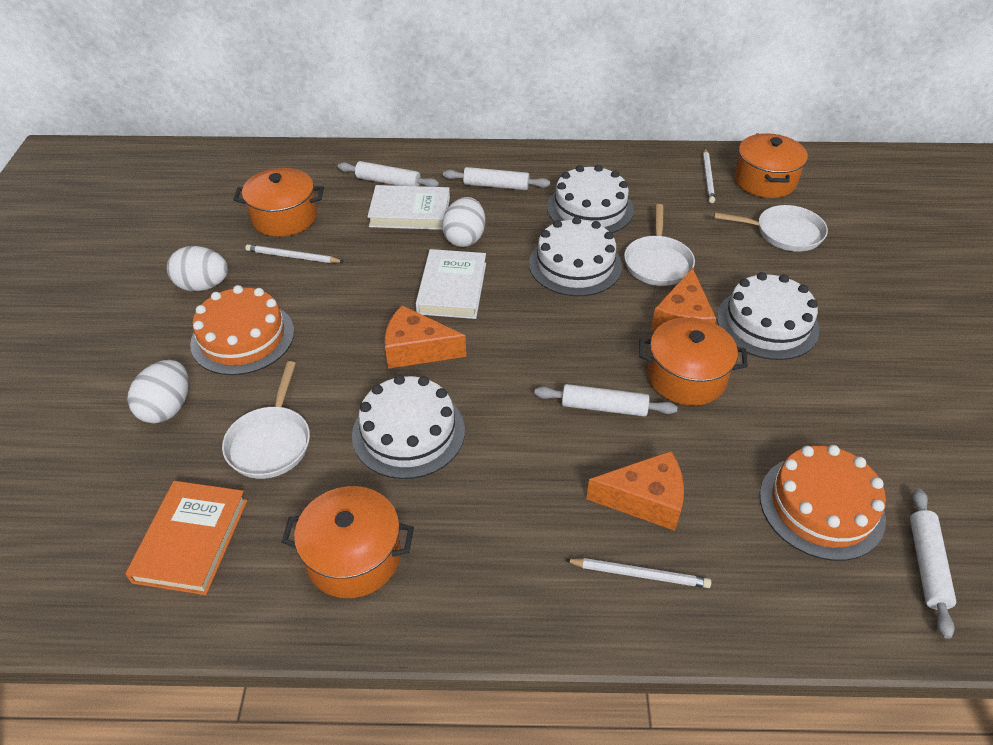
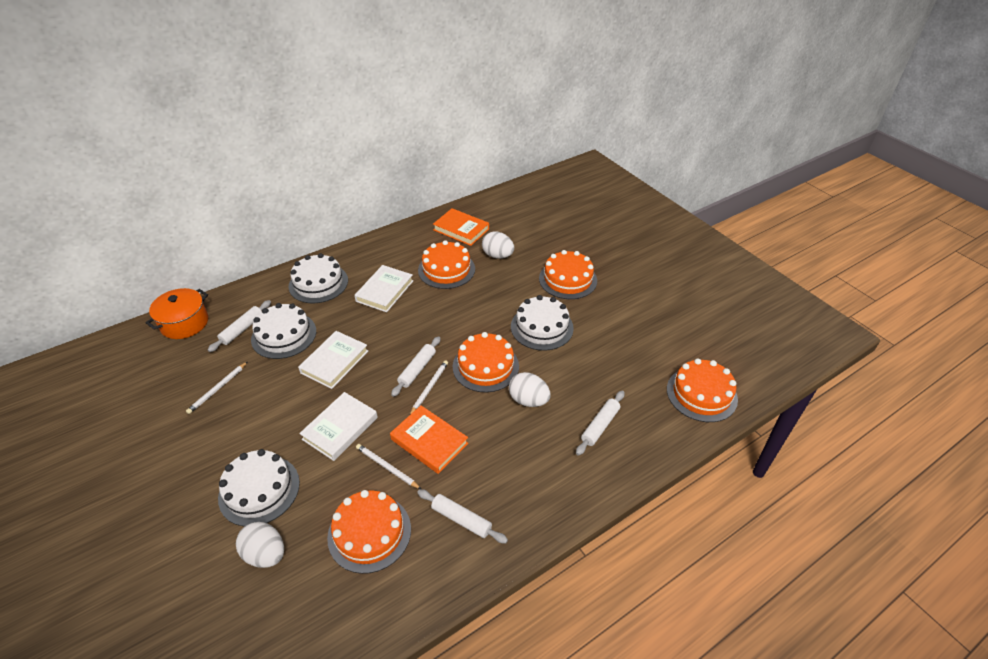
orange book: [125,481,248,595] = 1 -> [390,405,468,474] [433,208,489,246] = 2
orange cake: [190,285,294,375] [760,445,886,561] = 2 -> [327,490,411,574] [418,240,475,289] [453,332,519,393] [539,250,597,299] [667,358,738,422] = 5
orange cheese: [385,305,466,369] [586,451,684,531] [651,268,716,331] = 3 -> none = 0
orange pot: [233,168,324,237] [282,486,414,598] [639,317,748,406] [734,133,808,198] = 4 -> [145,288,208,339] = 1
white book: [367,185,450,230] [415,249,486,319] = 2 -> [298,331,368,389] [299,392,378,461] [354,265,413,312] = 3
white pan: [222,361,310,479] [624,204,695,286] [714,205,828,252] = 3 -> none = 0

